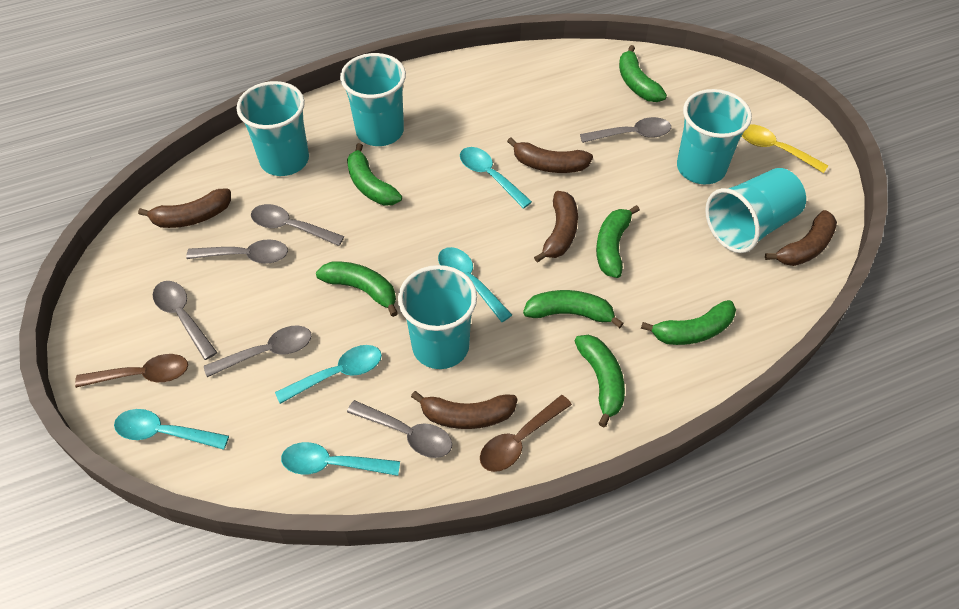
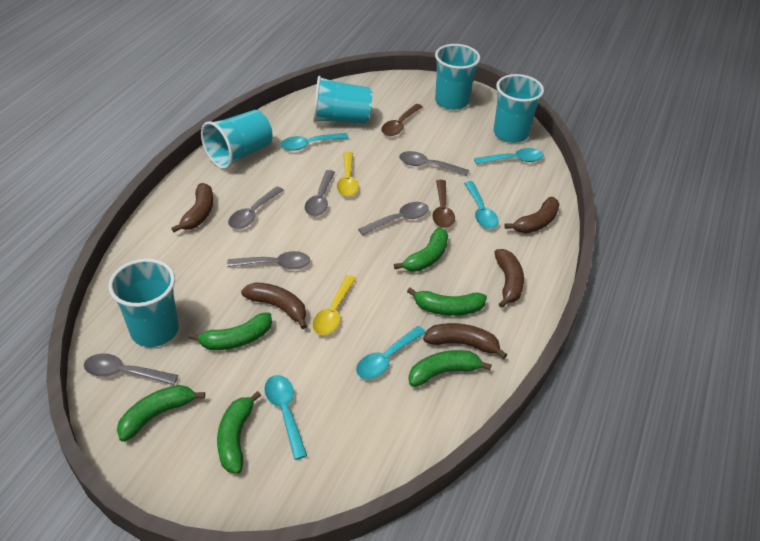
green banana: [316,261,398,317] [347,143,402,205] [523,290,624,328] [574,335,625,427] [596,205,640,278] [619,45,667,102] [641,300,736,345] = 7 -> [117,385,205,442] [189,312,272,350] [217,391,261,474] [394,227,448,272] [407,288,487,316] [409,350,492,387] = 6
yellow spoon: [742,124,828,173] = 1 -> [313,275,356,335] [337,152,359,197] = 2

